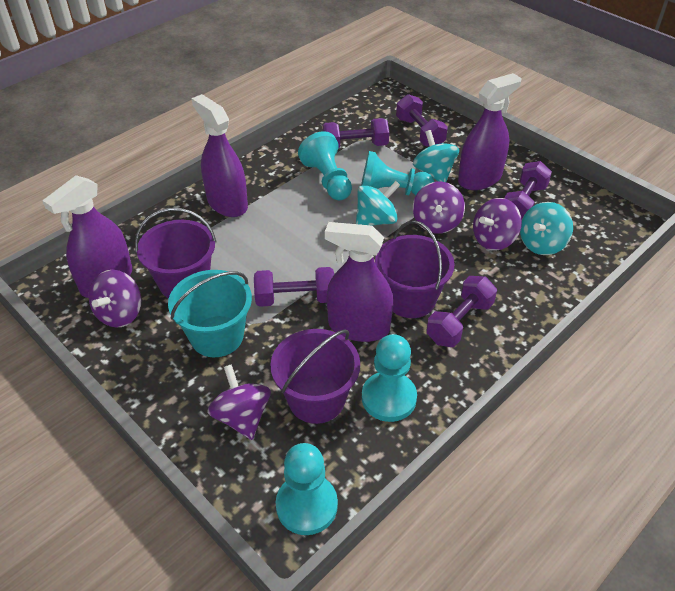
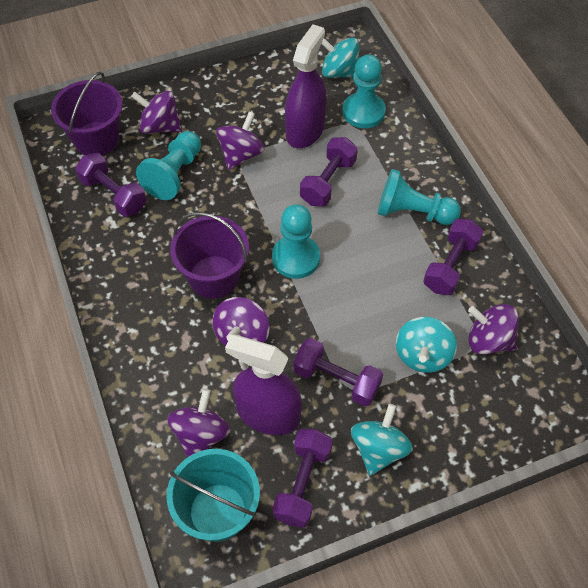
purple bucket: [135,208,216,299] [270,329,360,424] [375,221,455,318] = 3 -> [51,72,122,155] [170,212,249,299] = 2
purple spinning top: [89,270,142,328] [207,364,271,440] [413,182,465,234] [473,198,522,251] = 4 -> [131,91,182,134] [167,389,230,458] [212,297,270,346] [216,111,265,170] [468,304,519,355] = 5
purple spray bottle: [42,175,132,298] [192,94,248,217] [325,222,393,342] [458,73,522,190] = 4 -> [225,334,302,435] [285,24,327,148] = 2

